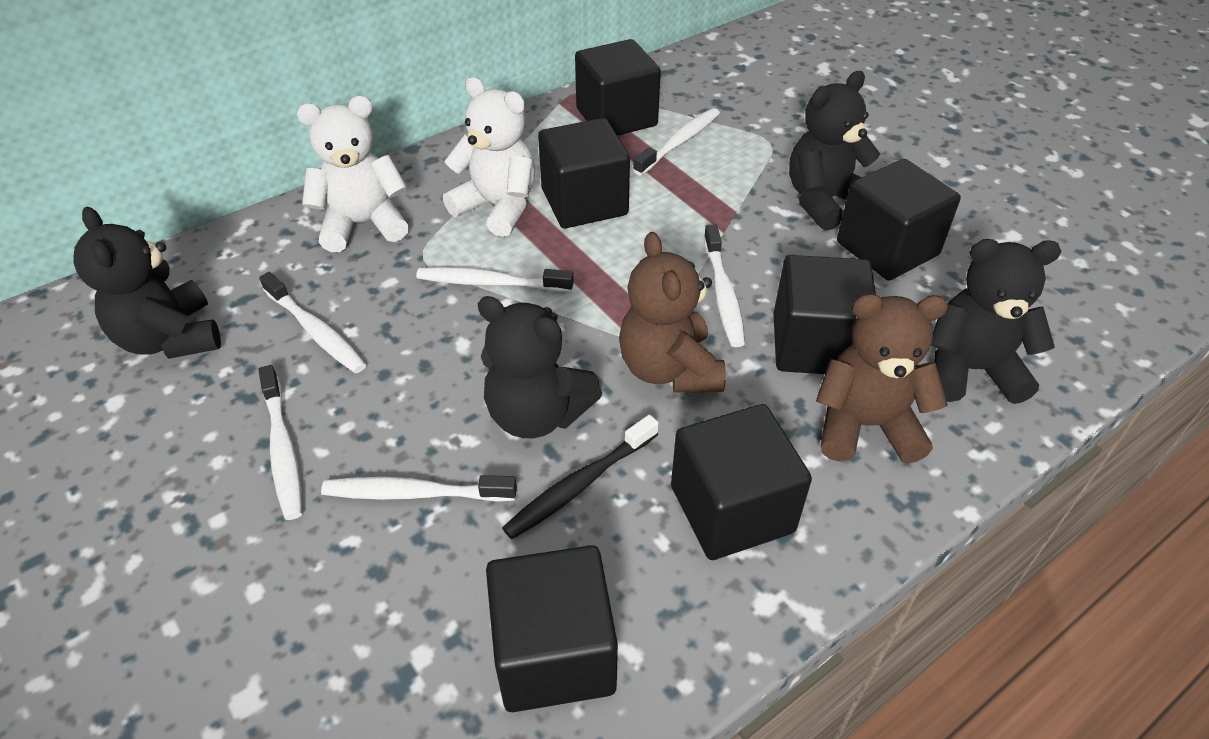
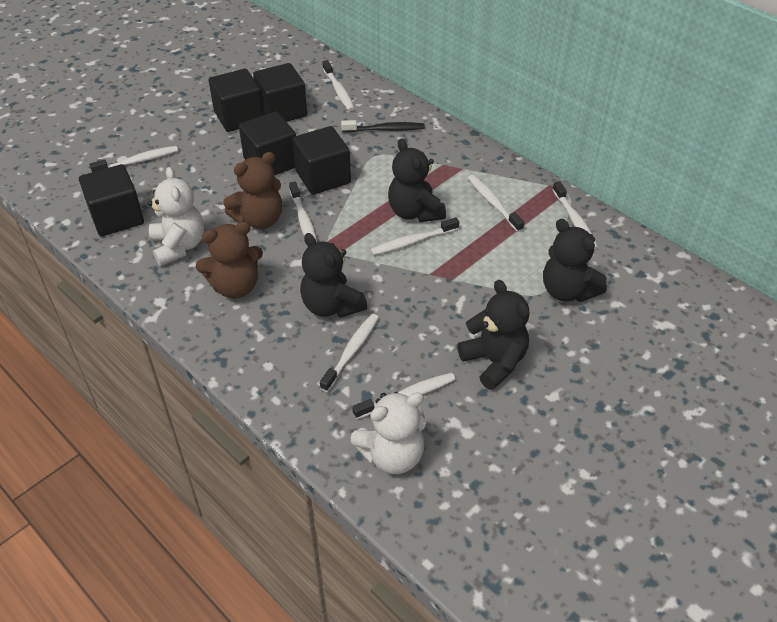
black cube: [486,545,618,712] [538,118,630,228] [575,39,661,136] [671,404,812,560] [773,255,876,374] [837,159,961,281] = 6 -> [79,164,144,236] [209,69,264,132] [239,112,296,176] [253,63,307,122] [292,126,351,195] = 5
white toothbrush: [259,272,366,373] [259,365,302,520] [321,475,517,502] [416,267,574,292] [633,108,720,176] [704,224,745,347] = 6 -> [89,146,178,172] [289,182,317,242] [320,314,379,392] [323,60,355,111] [352,373,456,419] [370,217,459,256] [468,175,524,232] [552,181,598,250] = 8

